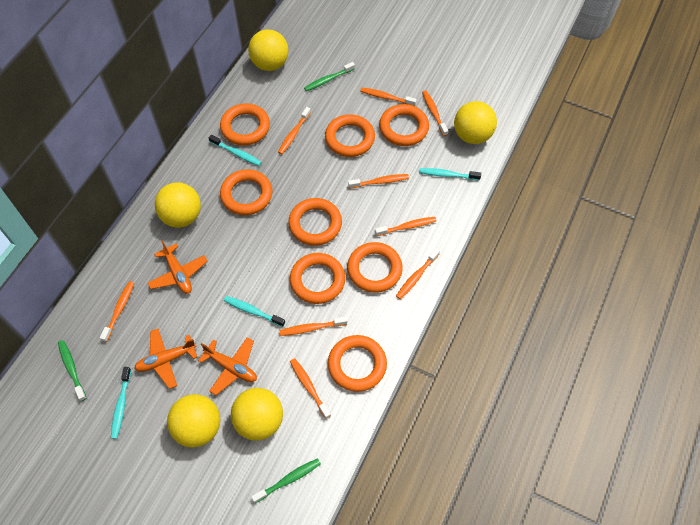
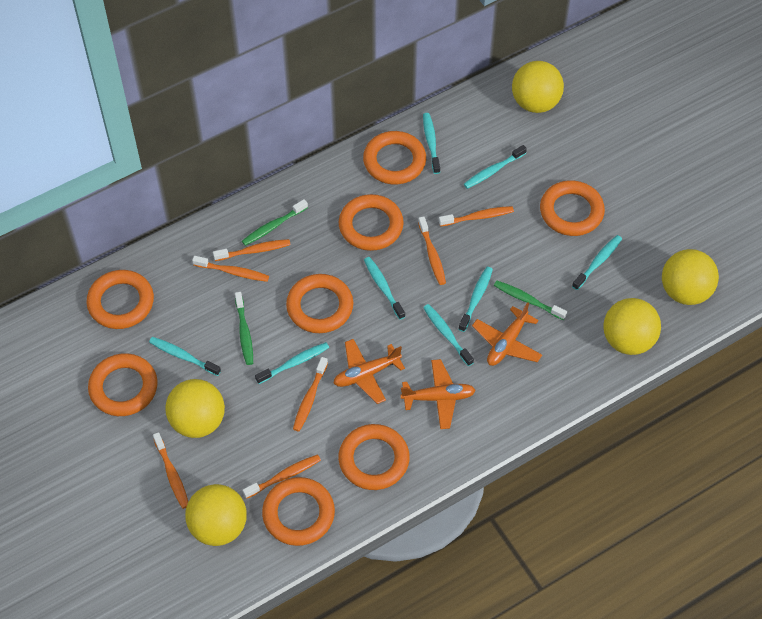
orange toothbrush: [100,281,134,342] [278,107,311,154] [279,316,347,336] [290,358,331,419] [348,174,409,189] [360,88,417,106] [375,217,437,236] [396,248,440,299] [422,90,448,136] = 9 -> [153,432,188,509] [192,256,269,282] [213,239,291,261] [243,454,321,499] [293,357,328,431] [418,216,446,285] [439,206,514,227] = 7
turquoise toothbrush: [111,367,131,439] [209,135,262,166] [224,296,285,327] [419,168,481,180] = 4 -> [149,337,221,376] [255,342,329,384] [364,257,405,320] [423,113,440,174] [423,304,474,366] [459,267,493,332] [464,145,527,189] [572,235,622,290] = 8

